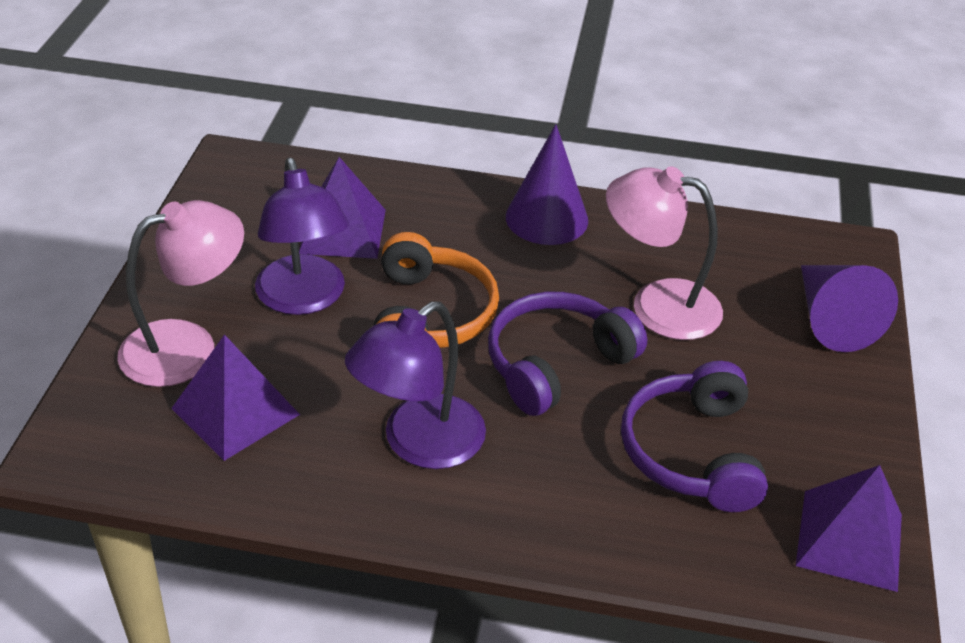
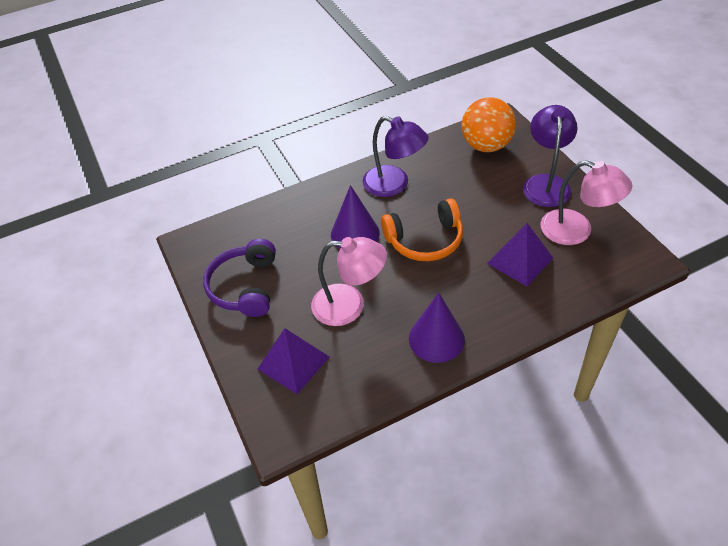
orange ball: none = 0 -> [462,97,516,152] = 1
purple headphones: [488,292,647,416] [621,361,768,512] = 2 -> [203,239,276,317] = 1
purple pyramid: [171,334,300,461] [299,157,386,259] [796,465,902,592] = 3 -> [258,328,329,394] [487,223,553,286] = 2

